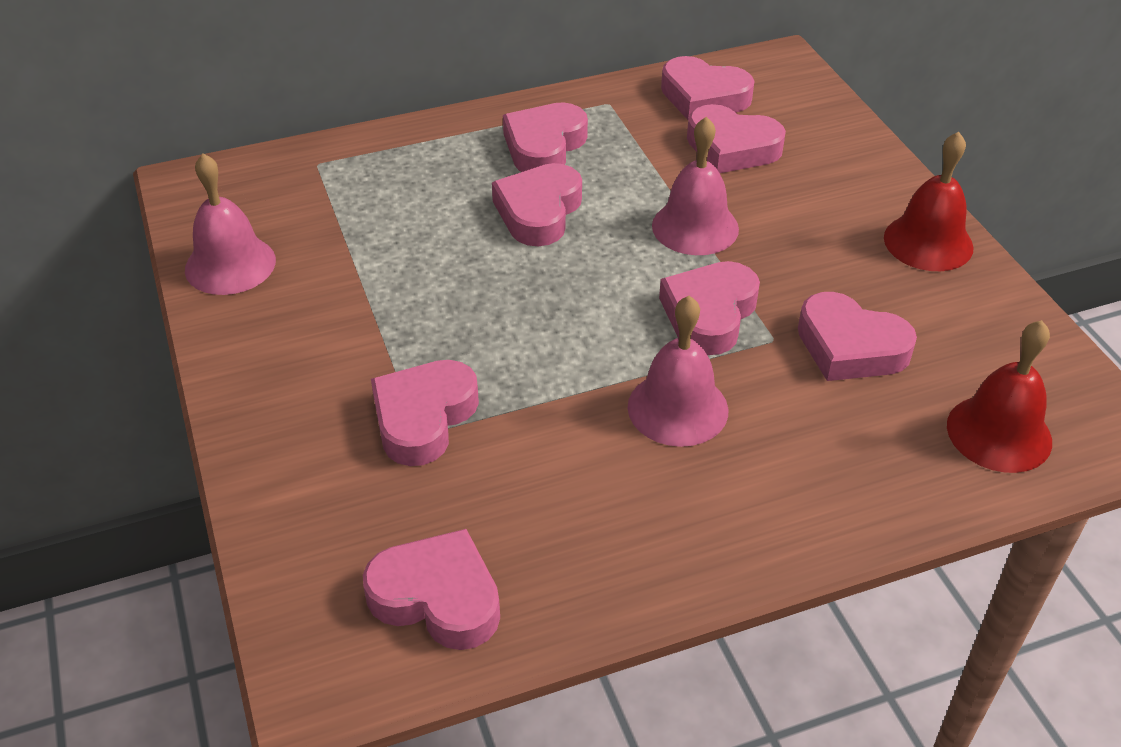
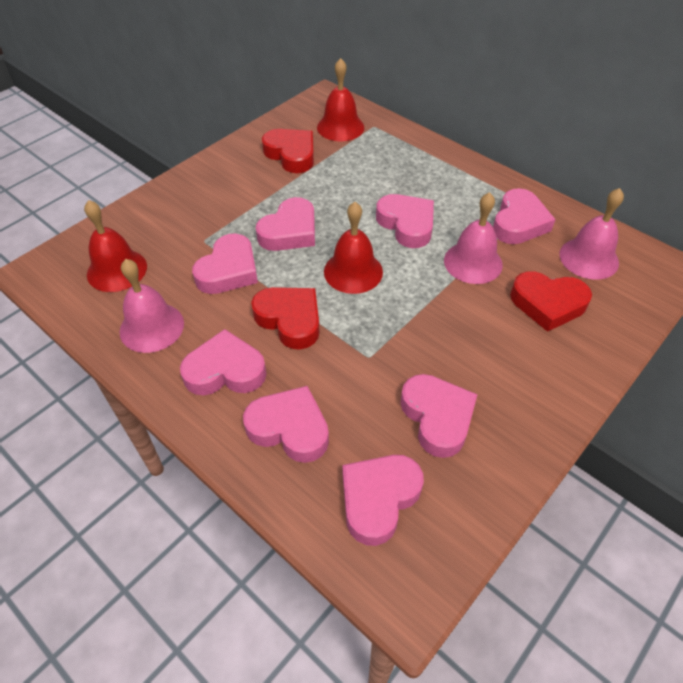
red bell: [884,132,974,271] [947,320,1052,473] = 2 -> [84,200,147,292] [317,58,364,141] [324,202,383,294] = 3
red heart: none = 0 -> [251,287,320,350] [262,129,314,173] [510,271,592,332] = 3

